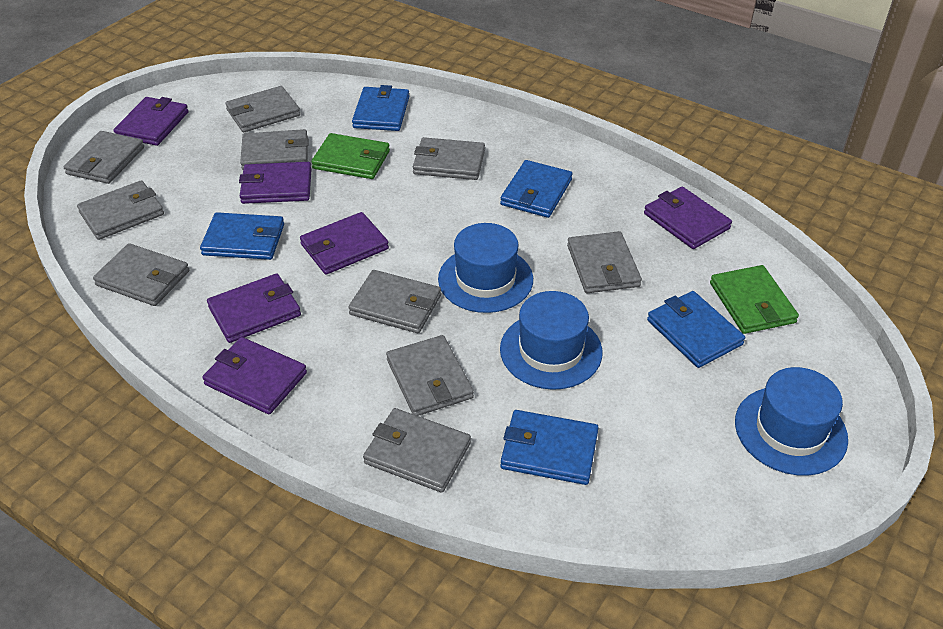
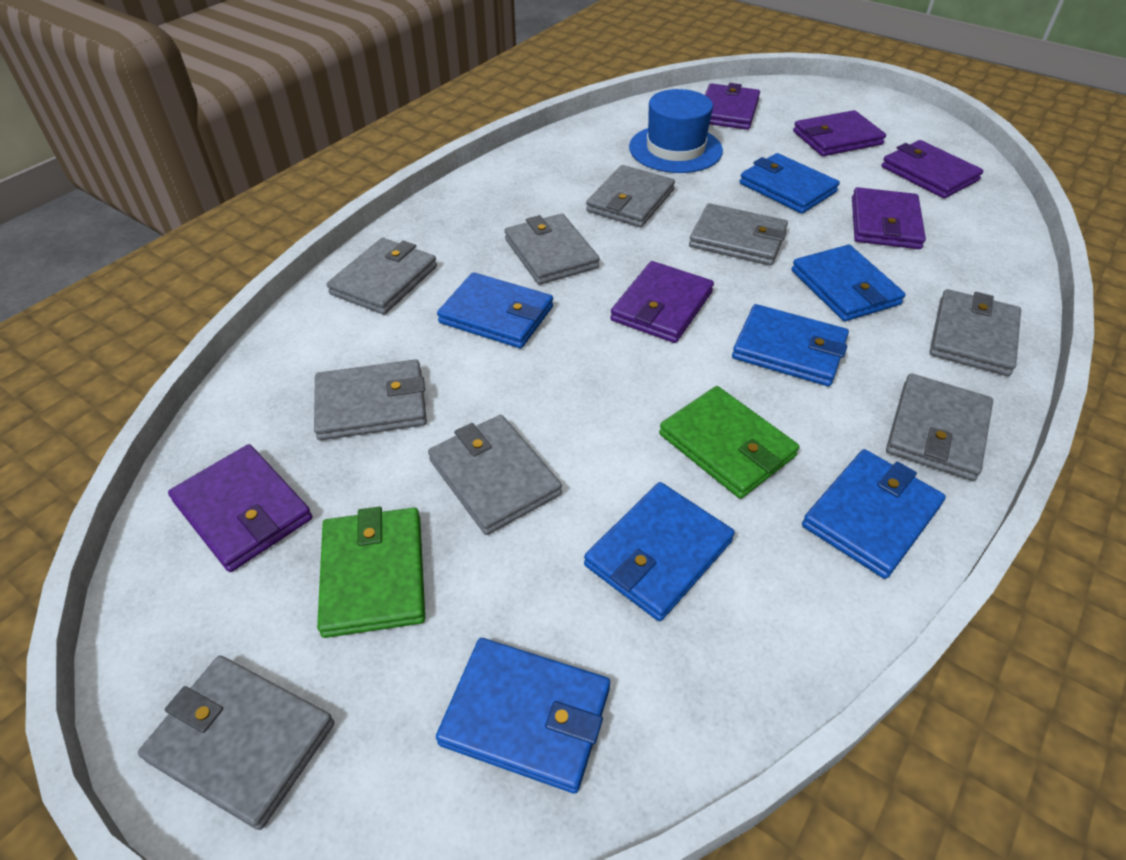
blue hat: [438,223,533,313] [500,291,603,390] [735,367,848,476] = 3 -> [629,89,723,173] = 1
blue wallet: [200,212,284,260] [352,85,409,131] [500,160,572,218] [500,410,599,485] [647,291,745,368] = 5 -> [436,638,610,793] [437,272,553,348] [584,482,735,621] [732,304,849,386] [740,153,840,214] [792,245,906,321] [802,449,946,579] = 7
grey wallet: [64,131,144,184] [77,180,164,240] [93,243,189,306] [225,86,300,132] [240,129,308,170] [348,270,441,333] [363,408,471,493] [386,335,474,416] [413,137,485,180] [567,231,642,293] = 10 -> [138,656,334,830] [314,359,427,441] [327,238,437,315] [428,415,562,535] [504,214,600,285] [586,165,675,227] [689,203,788,266] [886,373,993,481] [930,289,1021,376] = 9

